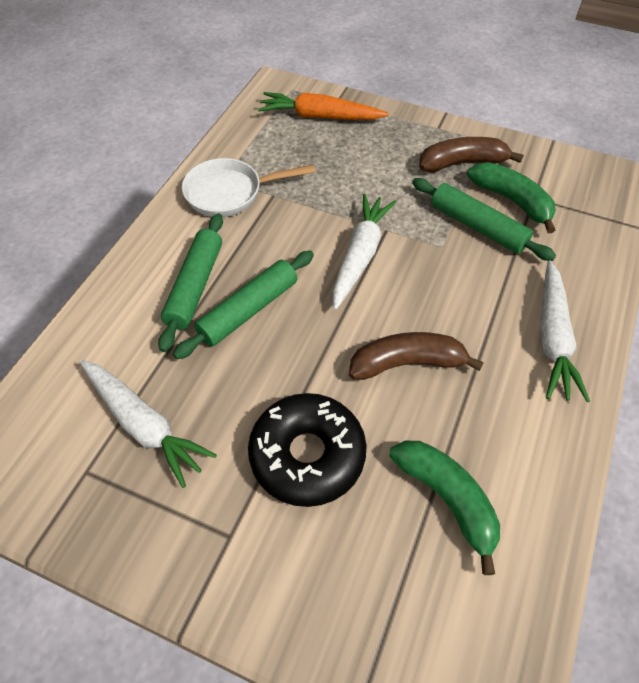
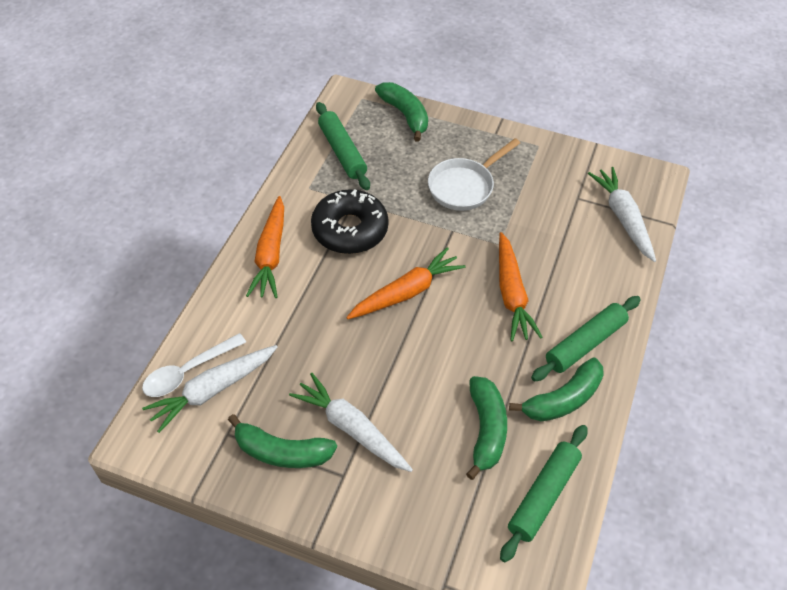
brown banana: [349,332,484,380] [419,137,524,172] = 2 -> none = 0
green banana: [389,441,500,575] [467,162,556,233] = 2 -> [228,414,337,468] [375,82,428,142] [466,376,507,480] [509,357,604,422] = 4
orange carrot: [258,92,389,120] = 1 -> [246,196,284,298] [346,247,465,319] [499,232,543,341] = 3
white spoon: none = 0 -> [142,333,246,397] = 1

